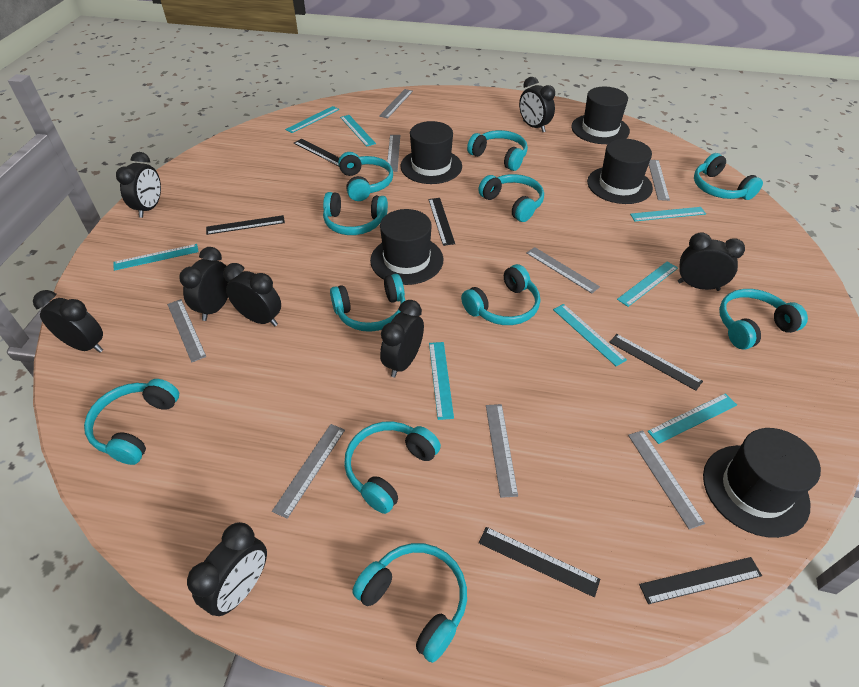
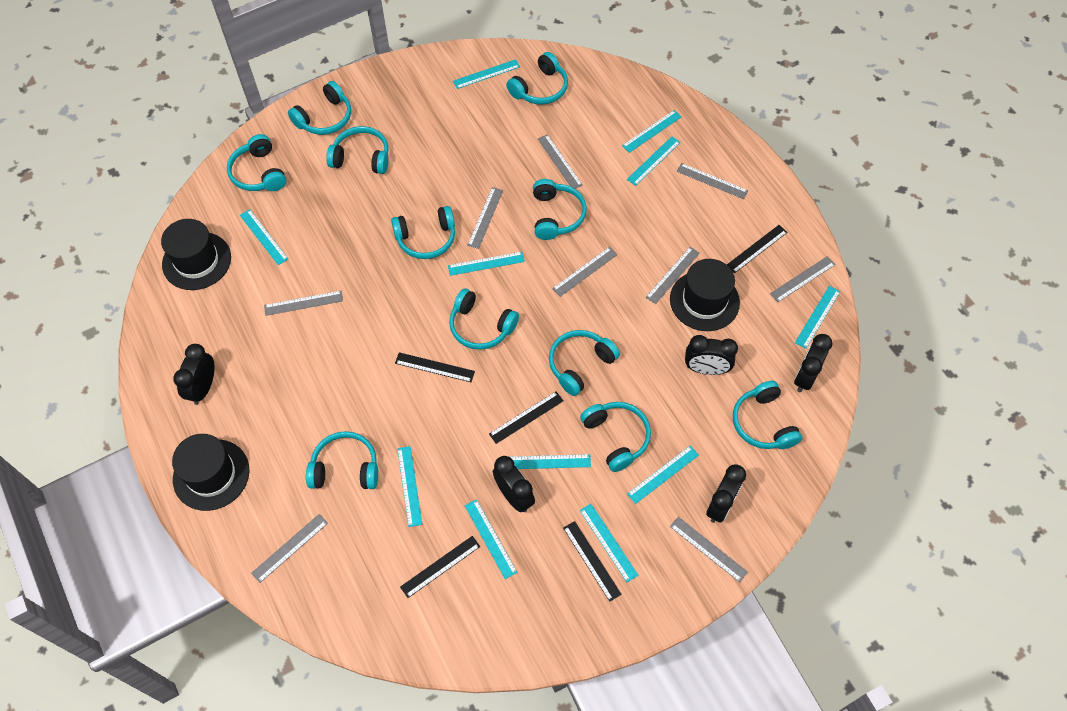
black clock: [33,290,103,353] [116,152,161,218] [179,247,230,321] [187,522,267,616] [223,263,281,326] [380,300,424,378] [519,77,555,132] [678,232,745,291] = 8 -> [173,344,215,405] [493,456,535,512] [685,335,738,375] [706,464,746,523] [794,334,832,393] = 5
black hat: [370,209,444,285] [400,121,462,184] [571,87,630,144] [587,139,653,204] [703,428,821,538] = 5 -> [161,219,231,290] [172,434,249,511] [670,259,740,331] = 3
black ruler: [206,215,285,235] [294,139,339,166] [428,198,455,246] [479,527,600,597] [609,334,703,391] [639,557,762,604] = 6 -> [395,352,475,382] [400,536,480,598] [489,391,564,444] [563,521,622,602] [727,225,787,274] = 5
grey ruler: [167,299,206,363] [272,424,345,519] [379,89,413,118] [386,135,400,172] [486,404,518,498] [527,247,600,294] [628,430,705,530] [649,160,670,201] = 8 -> [251,514,328,583] [264,291,343,316] [467,187,503,249] [538,134,583,189] [552,247,618,297] [646,247,700,304] [670,517,748,582] [677,163,748,199] [770,256,836,302] = 9
turquoise ruler: [113,244,199,271] [285,106,339,133] [340,115,376,147] [429,342,454,420] [553,304,627,366] [617,262,678,307] [630,207,706,221] [647,393,737,444] = 8 -> [240,209,288,265] [397,446,422,527] [448,252,525,276] [453,59,520,89] [465,499,517,579] [510,454,591,469] [580,504,639,582] [622,110,682,153] [627,136,681,186] [627,445,699,504] [795,286,840,349] = 11

